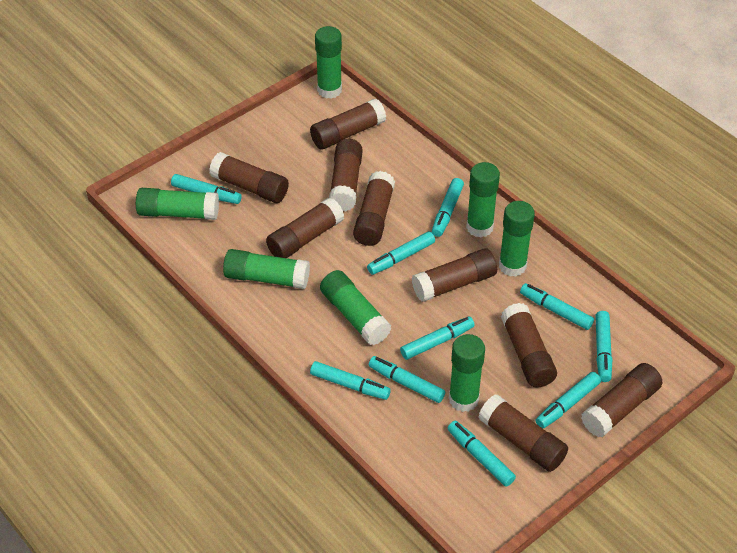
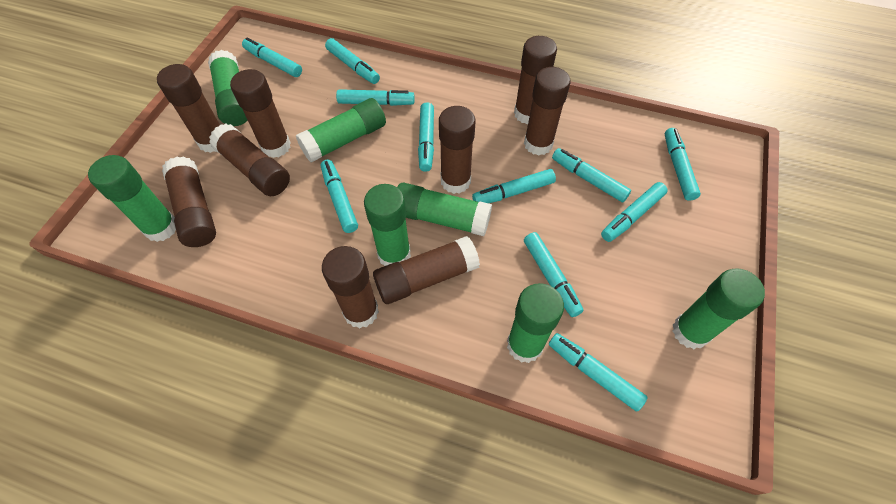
turquoise marker: [171,174,242,204] [310,361,391,400] [367,231,435,275] [369,356,445,403] [400,316,475,360] [432,178,464,237] [448,421,516,487] [520,283,594,330] [536,372,601,429] [595,311,612,382] = 10 -> [242,38,302,77] [321,159,358,233] [325,38,380,84] [336,89,415,106] [418,102,434,172] [472,169,556,203] [524,232,584,317] [549,333,648,411] [552,148,631,202] [601,182,668,242] [665,128,701,201] = 11

